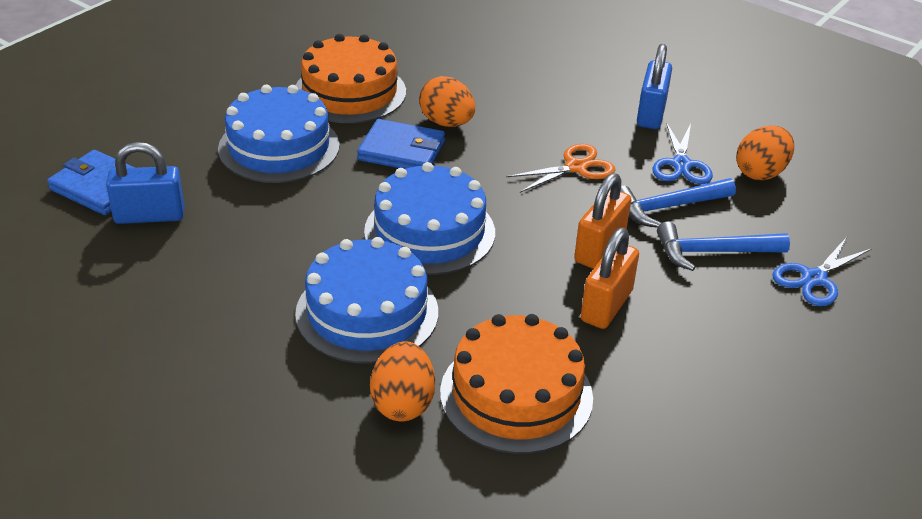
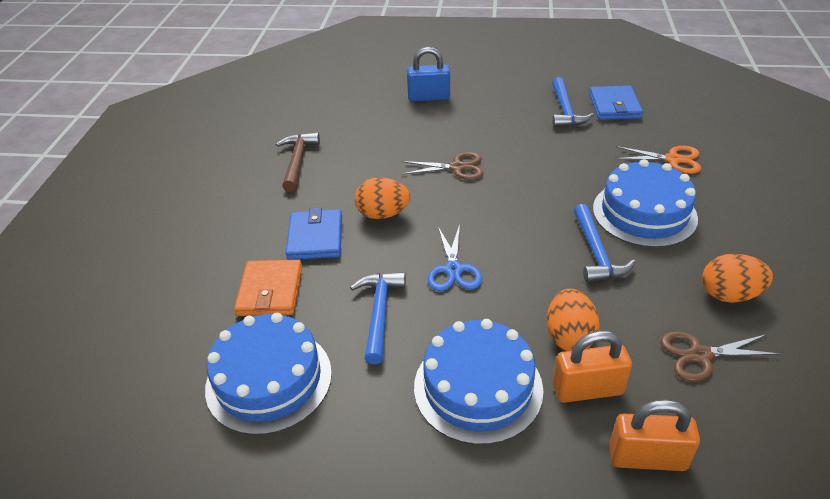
blue hammer: [621,178,736,228] [657,221,790,271] = 2 -> [350,272,406,364] [552,77,594,128] [574,204,636,283] = 3
blue padlock: [106,142,184,224] [637,44,672,129] = 2 -> [407,47,450,102] = 1
blue scissors: [652,122,713,184] [772,237,872,306] = 2 -> [428,224,482,291] = 1
brown hammer: none = 0 -> [276,132,320,192] = 1
brown scissors: none = 0 -> [402,152,483,180] [660,331,781,382] = 2
orange cake: [295,34,406,123] [440,314,593,454] = 2 -> none = 0
orange wallet: none = 0 -> [234,260,302,316] = 1

